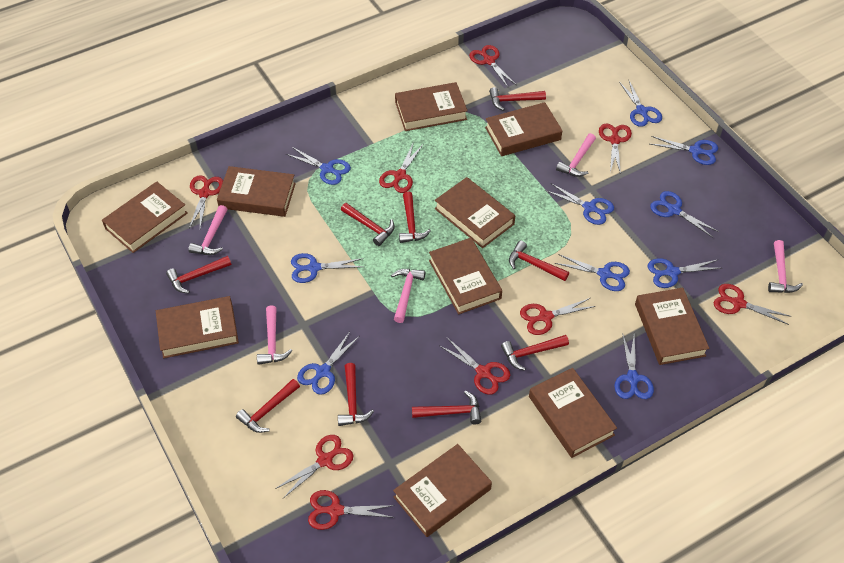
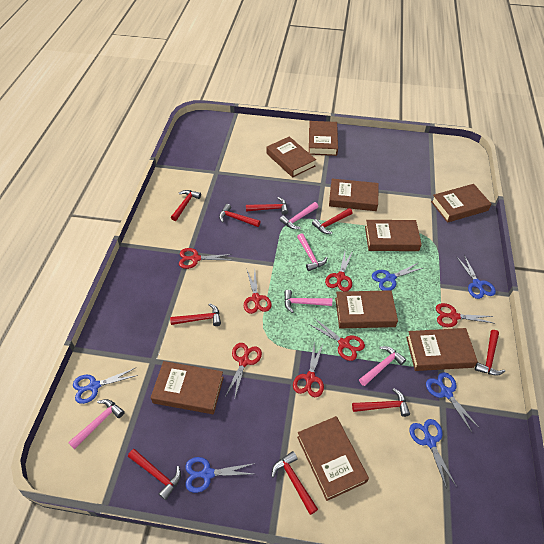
blue scissors: [286,147,351,185] [291,253,364,283] [297,332,360,395] [545,183,614,225] [555,254,630,291] [614,333,654,399] [619,79,662,127] [648,258,721,288] [650,136,718,165] [650,191,719,238] = 10 -> [73,368,138,404] [185,457,255,493] [372,263,423,291] [409,419,456,489] [426,372,479,432] [456,255,496,299] = 6
brown book: [102,182,188,253] [156,296,239,358] [217,166,296,217] [393,444,492,537] [395,82,468,131] [429,238,502,314] [435,177,515,248] [485,102,562,156] [529,368,617,458] [635,288,709,365] = 10 -> [150,361,224,414] [266,136,316,178] [297,416,369,501] [309,121,338,156] [329,179,379,211] [335,290,398,329] [365,220,422,251] [406,328,478,371] [431,184,491,223] = 9
red scissors: [189,175,223,229] [275,435,354,497] [308,490,394,530] [379,142,423,193] [440,338,510,395] [469,45,516,87] [520,298,596,335] [599,124,632,174] [713,284,791,325] = 9 -> [179,248,232,269] [225,343,262,400] [244,271,272,314] [293,341,324,397] [309,318,365,361] [325,251,353,291] [436,303,494,327] = 7

